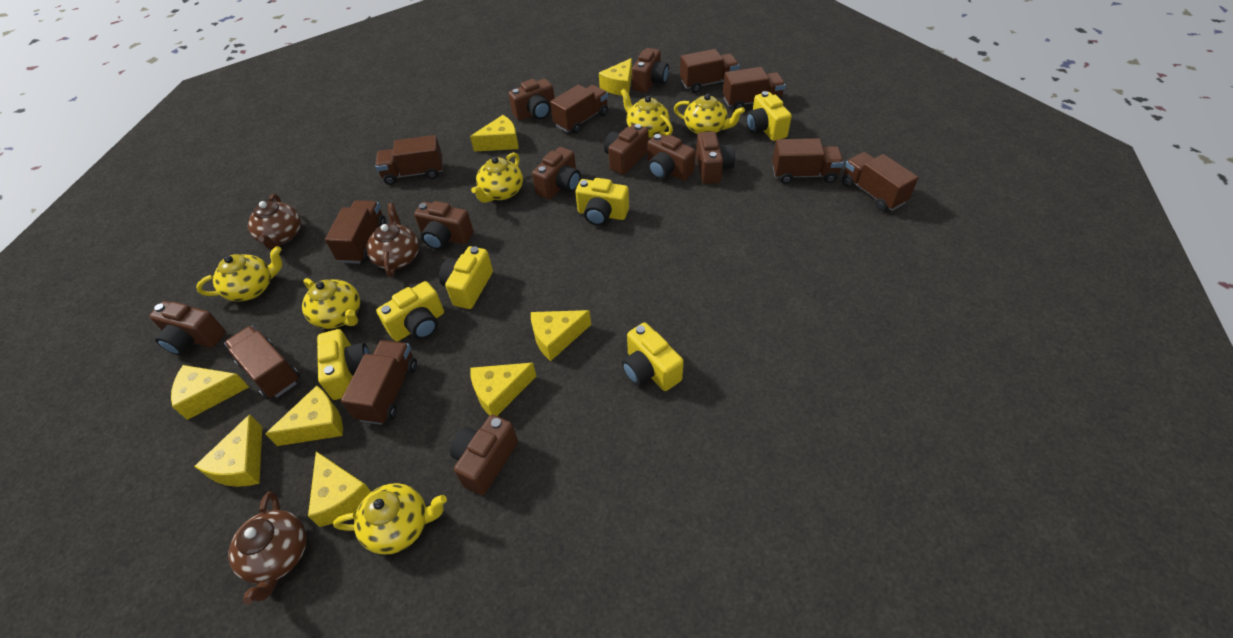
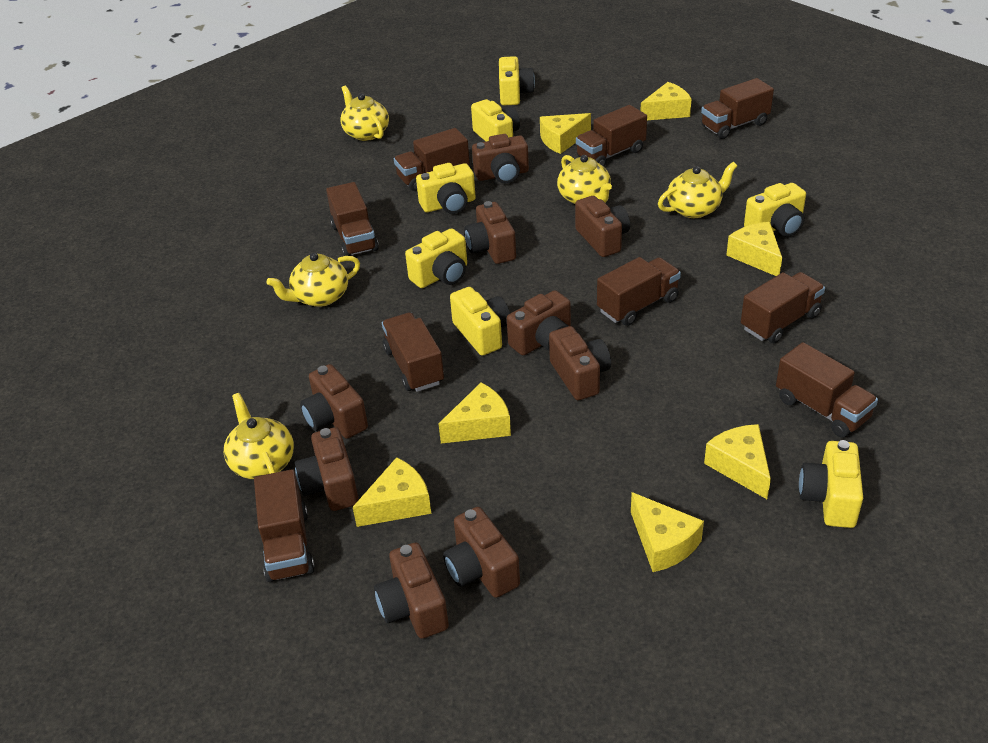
brown teapot: [228,492,307,605] [248,194,301,250] [366,203,419,277] = 3 -> none = 0
yellow camera: [317,329,370,400] [376,281,444,341] [439,246,493,309] [575,178,629,226] [622,322,684,391] [746,91,792,141] = 6 -> [405,228,467,288] [416,163,476,214] [450,287,510,356] [471,99,520,141] [499,56,535,105] [744,183,806,237] [799,440,863,528] = 7
yellow cheese: [171,365,249,420] [194,414,262,487] [265,386,343,446] [308,452,371,527] [470,115,519,152] [470,363,536,416] [531,310,591,361] [599,58,632,96] = 8 -> [353,457,432,527] [439,382,511,444] [540,113,591,154] [631,492,704,572] [641,82,691,120] [704,424,771,499] [727,222,782,276] = 7
yellow teapot: [196,246,282,302] [302,278,360,329] [333,483,447,555] [471,152,523,203] [620,89,673,138] [674,94,745,135] = 6 -> [224,393,294,479] [267,253,360,307] [340,86,389,141] [557,155,612,204] [658,162,737,218] = 5

